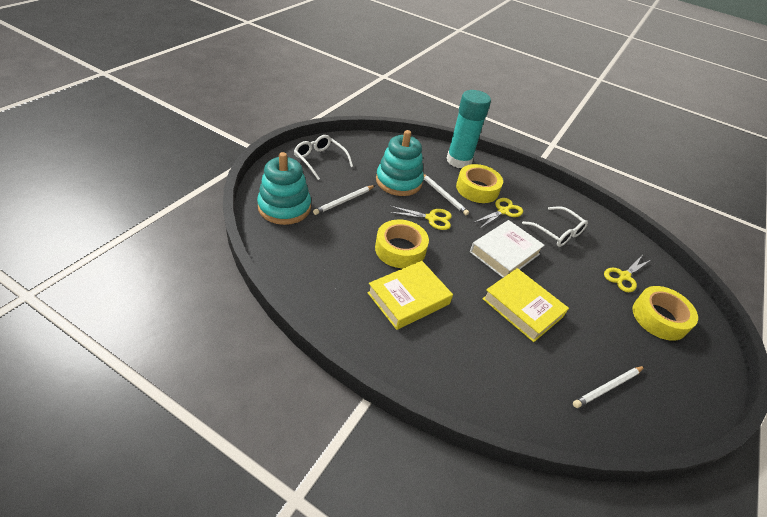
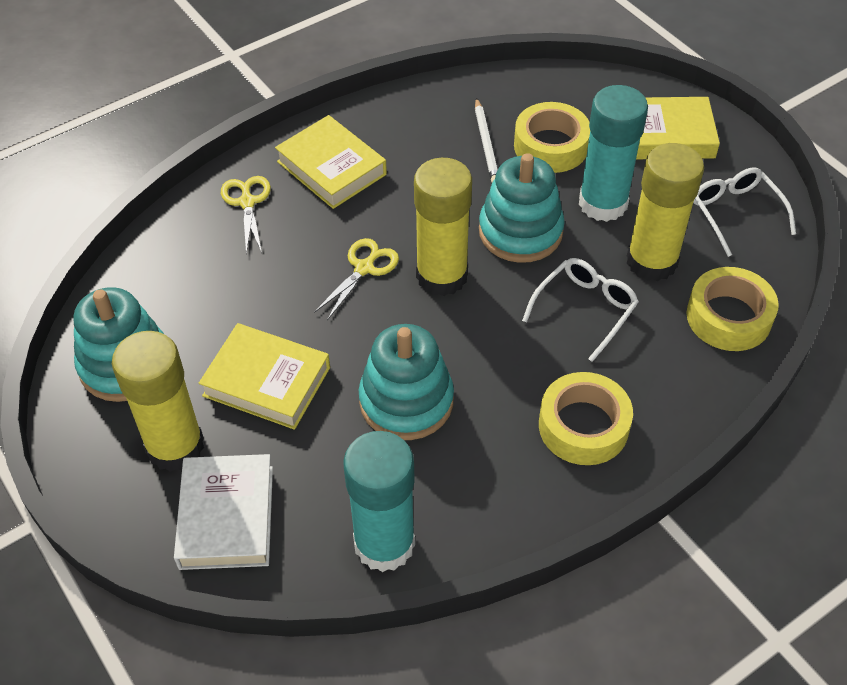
turquoise glue stick: [447,90,491,168] = 1 -> [343,431,415,572] [579,85,648,222] = 2
turquoise stacking toy: [257,152,311,225] [376,130,424,196] = 2 -> [73,287,164,402] [359,324,454,440] [479,153,565,263] = 3
white pencil: [313,185,375,215] [424,174,469,215] [573,366,645,408] = 3 -> [475,98,498,183] = 1
yellow book: [367,261,453,330] [482,268,569,342] = 2 -> [199,323,330,430] [275,115,387,209] [636,97,720,159] = 3
yellow glue stick: none = 0 -> [112,331,204,472] [414,158,472,296] [627,143,704,281] = 3
yellow scissors: [388,206,452,230] [473,198,523,228] [604,256,651,292] = 3 -> [221,176,271,254] [314,238,399,320] = 2

